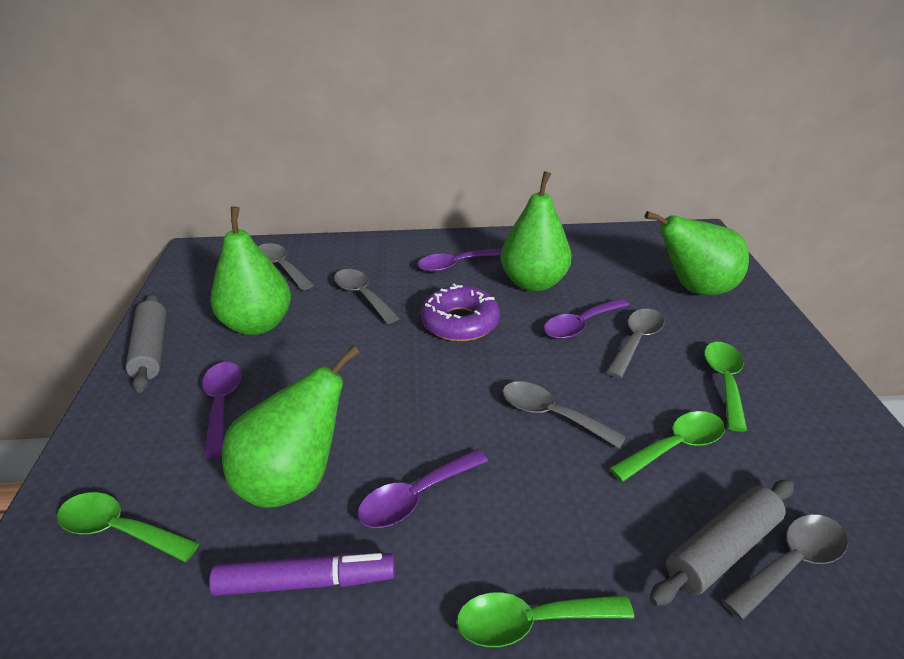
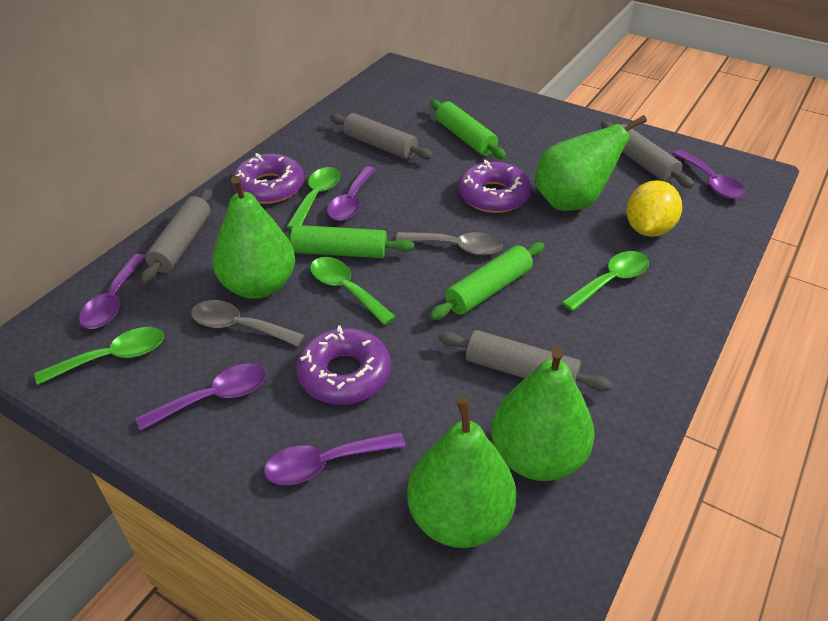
green rolling pin: none = 0 -> [285,225,414,258] [430,99,506,159] [430,242,544,320] = 3
grey rolling pin: [125,294,166,393] [650,480,794,606] = 2 -> [141,189,213,284] [330,113,433,160] [438,330,612,392] [601,121,694,188] = 4
grey spoon: [258,243,314,290] [334,269,399,324] [503,381,626,449] [606,309,664,378] [722,515,848,620] = 5 -> [191,300,305,347] [396,232,503,256] = 2
purple donut: [421,283,500,342] = 1 -> [232,153,304,204] [296,325,391,405] [458,160,531,213] = 3
purple marker: [209,553,395,596] = 1 -> none = 0
purple spoon: [202,362,242,458] [357,449,488,528] [418,248,502,272] [544,298,629,339] = 4 -> [79,254,145,329] [135,364,267,431] [264,432,406,485] [327,166,376,221] [672,150,746,199] = 5
yellow lemon: none = 0 -> [627,180,682,237] = 1

